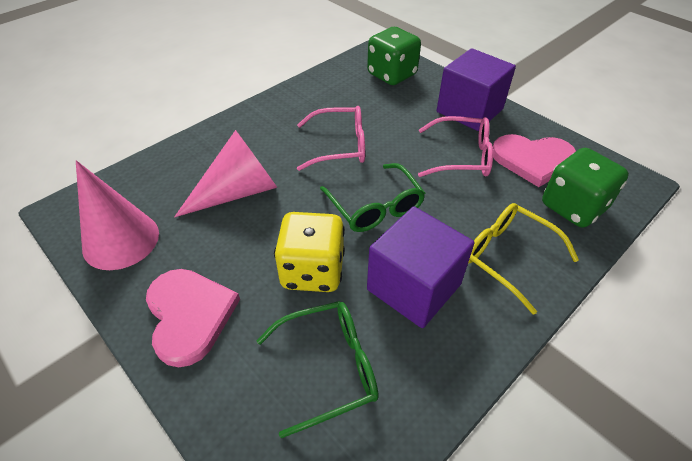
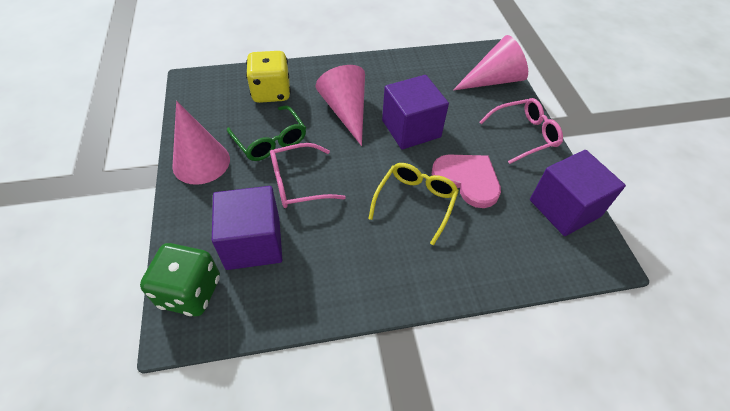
green dice: [367,27,421,85] [542,148,629,227] = 2 -> [140,243,220,316] = 1
green glasses: [257,301,378,438] [320,163,425,232] = 2 -> [227,105,306,161] = 1
pink cone: [76,160,159,270] [174,130,277,217] = 2 -> [172,101,230,185] [316,65,365,146] [453,35,528,90] = 3
pink heart: [146,269,240,367] [493,134,576,187] = 2 -> [432,155,501,208] = 1
purple cube: [367,206,474,328] [437,48,516,131] = 2 -> [212,186,282,270] [382,75,449,149] [530,150,626,236] = 3

